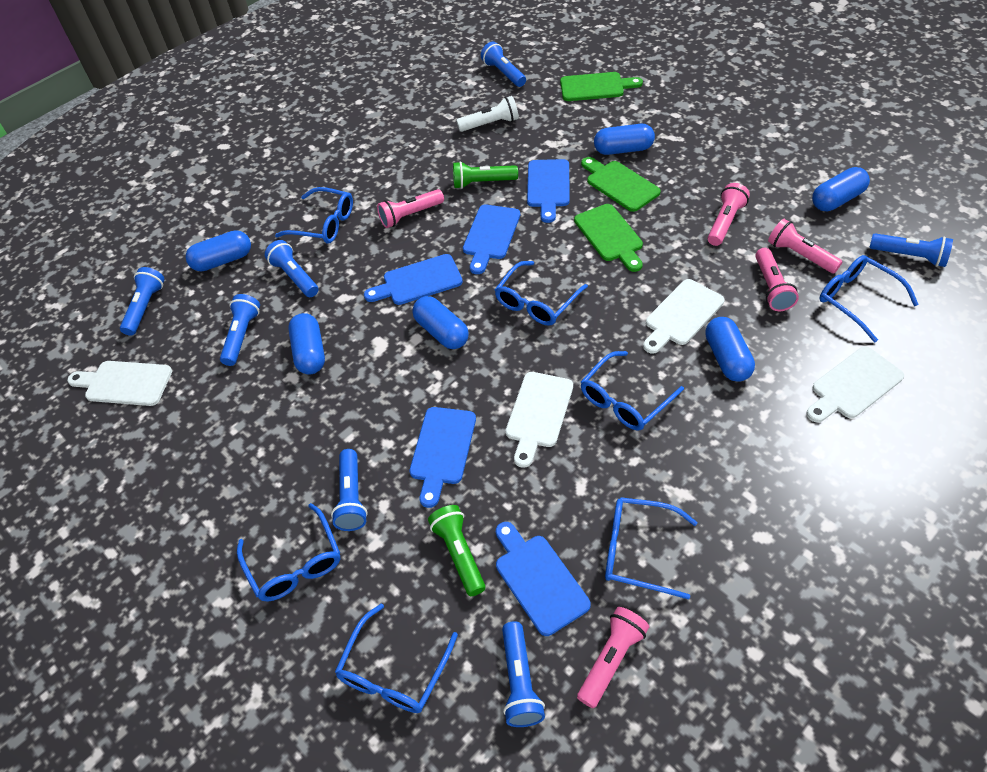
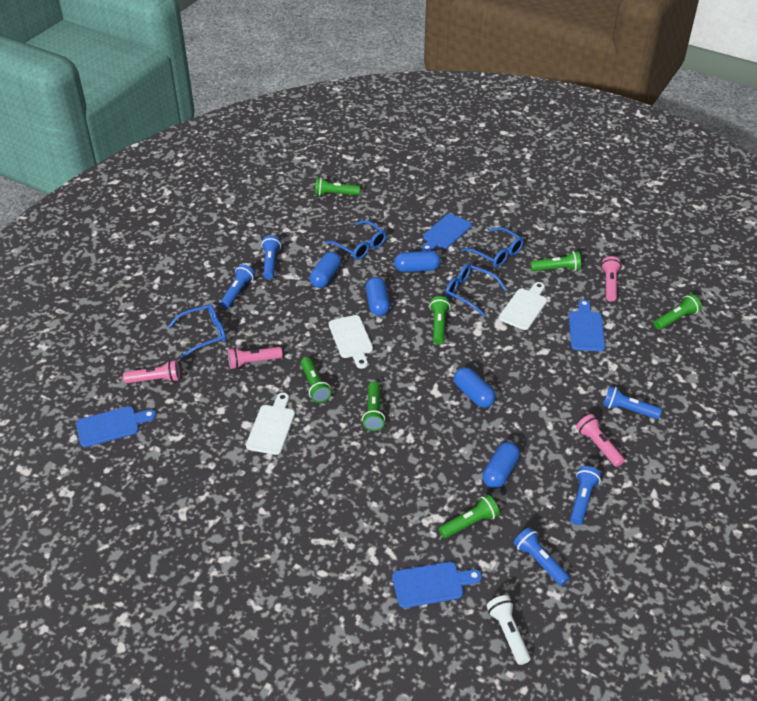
blue capsule: [186,230,251,272] [288,313,325,374] [412,296,469,349] [594,124,655,155] [705,317,755,382] [812,167,870,211] = 6 -> [310,252,341,288] [366,277,390,316] [394,251,441,272] [454,367,496,408] [483,442,520,488] = 5
blue cutting board: [364,254,463,305] [410,407,476,508] [463,205,520,274] [496,522,591,636] [527,159,570,223] = 5 -> [76,406,156,447] [392,562,482,608] [421,213,472,251] [569,299,605,351] = 4
blue flashlight: [120,267,165,336] [220,294,260,366] [265,240,318,297] [331,449,368,531] [481,42,526,87] [502,621,545,727] [869,233,953,267] = 7 -> [220,264,255,309] [261,235,281,279] [514,527,570,586] [570,466,601,525] [603,386,662,419] = 5
blue glasses: [237,503,340,602] [275,187,353,243] [335,604,458,713] [495,261,588,326] [581,351,684,431] [605,497,698,600] [819,255,919,342] = 7 -> [168,304,226,359] [325,220,387,260] [445,264,507,316] [462,227,524,267] = 4
green cutting board: [560,72,643,101] [574,204,643,272] [581,157,661,212] = 3 -> none = 0
green flashlight: [428,505,485,596] [453,161,518,189] = 2 -> [301,357,331,403] [315,177,360,196] [362,382,385,431] [429,296,450,344] [439,495,499,538] [531,251,581,271] [654,294,702,330] = 7
pink flashlight: [377,189,444,228] [577,607,649,708] [708,183,750,246] [755,248,799,311] [768,219,842,273] = 5 -> [123,360,180,383] [228,347,283,369] [576,414,625,467] [601,256,621,302] = 4
white cutting board: [67,361,172,406] [506,372,573,468] [643,279,724,354] [806,346,904,422] = 4 -> [246,393,295,455] [329,315,373,369] [499,282,547,330] = 3

